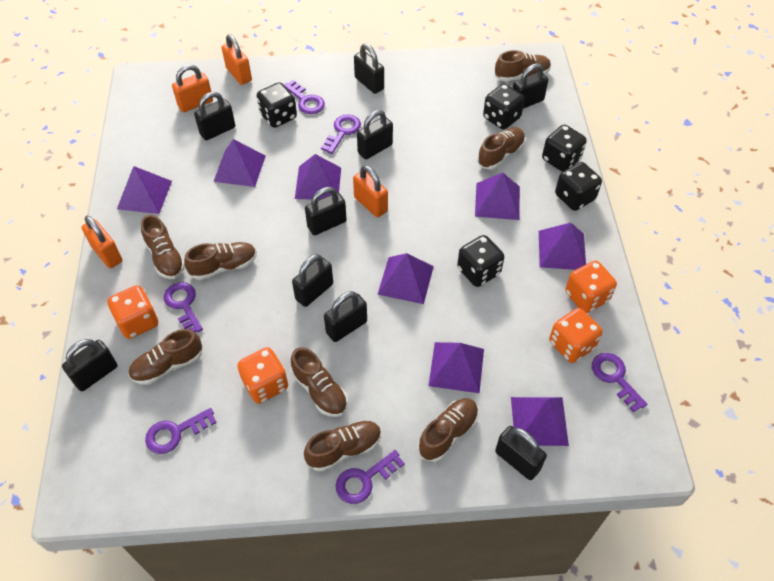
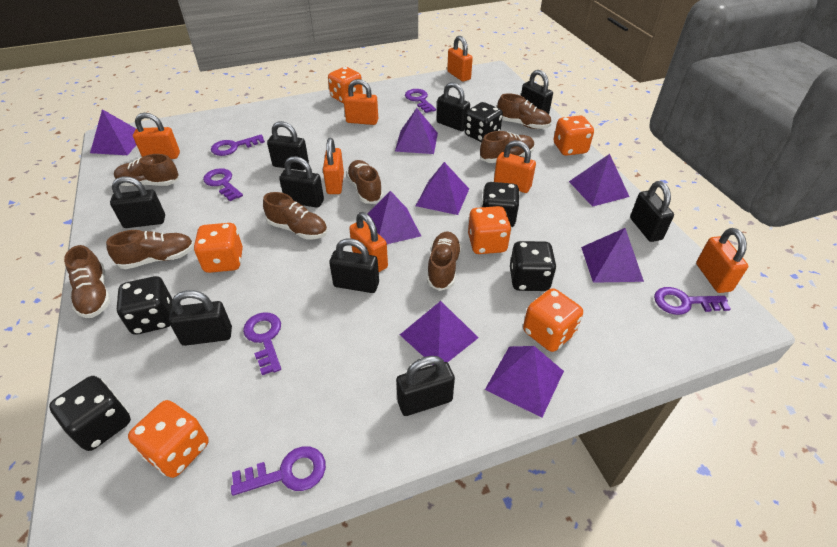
orange dice: [107,285,158,339] [237,347,288,404] [549,308,602,363] [565,261,617,313] = 4 -> [128,400,209,478] [194,223,243,273] [328,67,363,103] [468,206,512,254] [523,288,583,352] [554,115,594,156] = 6
orange padlock: [82,216,122,268] [172,65,213,112] [222,34,252,85] [353,165,388,217] = 4 -> [133,113,180,159] [323,138,344,194] [344,79,378,125] [349,212,388,272] [447,36,473,82] [494,140,536,193] [696,228,748,293] = 7

